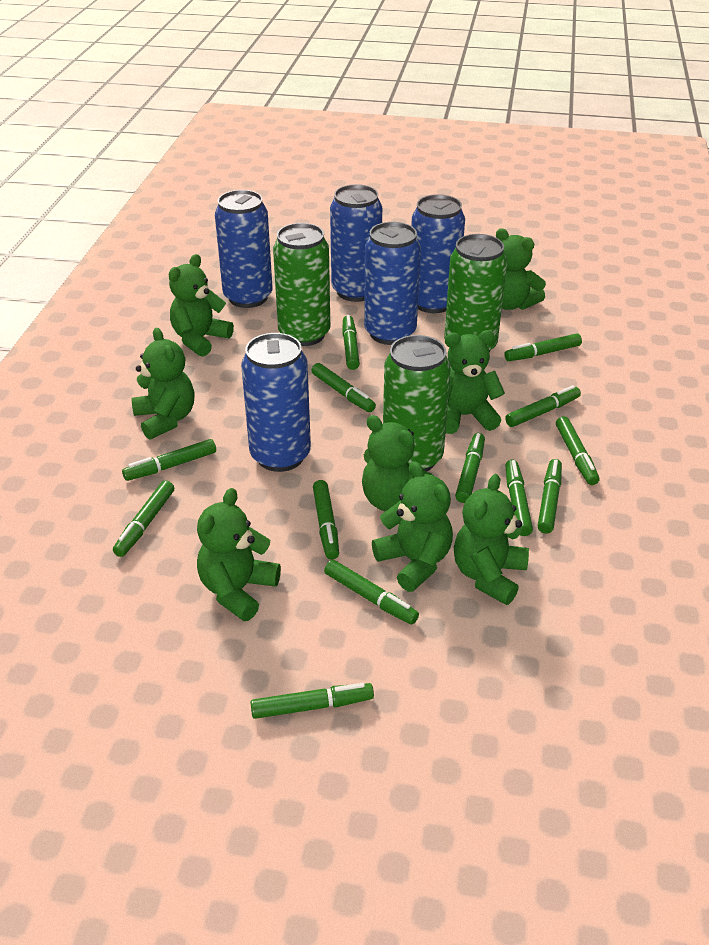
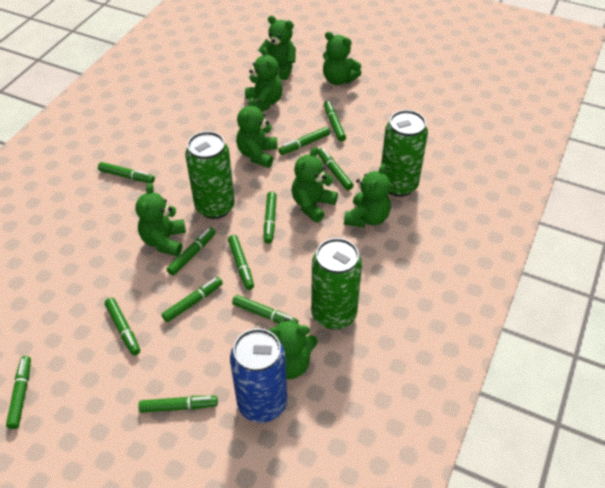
blue can: [215,190,273,308] [241,333,311,472] [330,184,382,302] [364,222,421,345] [411,194,465,313] = 5 -> [230,328,287,423] = 1
green marker: [113,481,174,557] [122,439,216,481] [250,683,374,719] [311,363,376,412] [313,480,339,560] [324,560,419,625] [342,315,360,370] [455,433,485,503] [504,333,582,361] [505,385,581,427] [505,460,533,536] [538,459,562,534] [556,416,599,485] = 13 -> [6,356,31,429] [98,162,155,183] [105,298,140,355] [138,396,218,413] [162,277,223,322] [167,227,216,276] [228,235,254,290] [232,295,298,323] [264,192,277,244] [279,127,330,155] [318,148,354,190] [324,101,346,142] = 12

